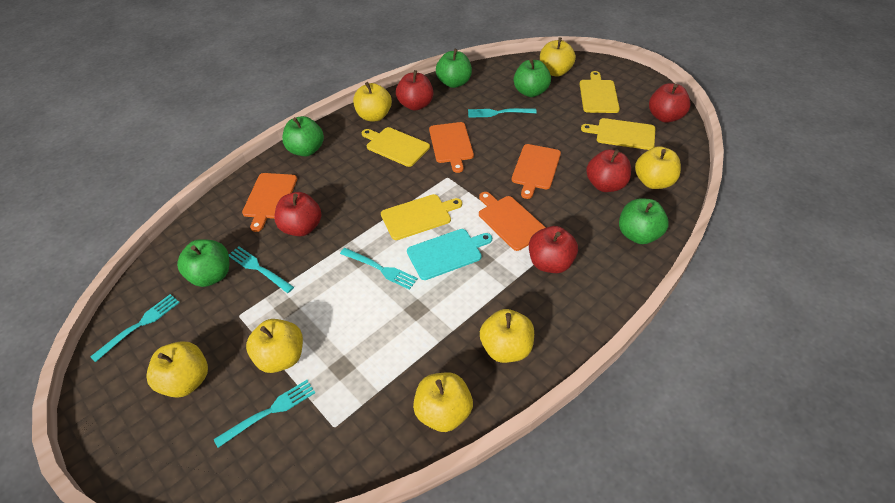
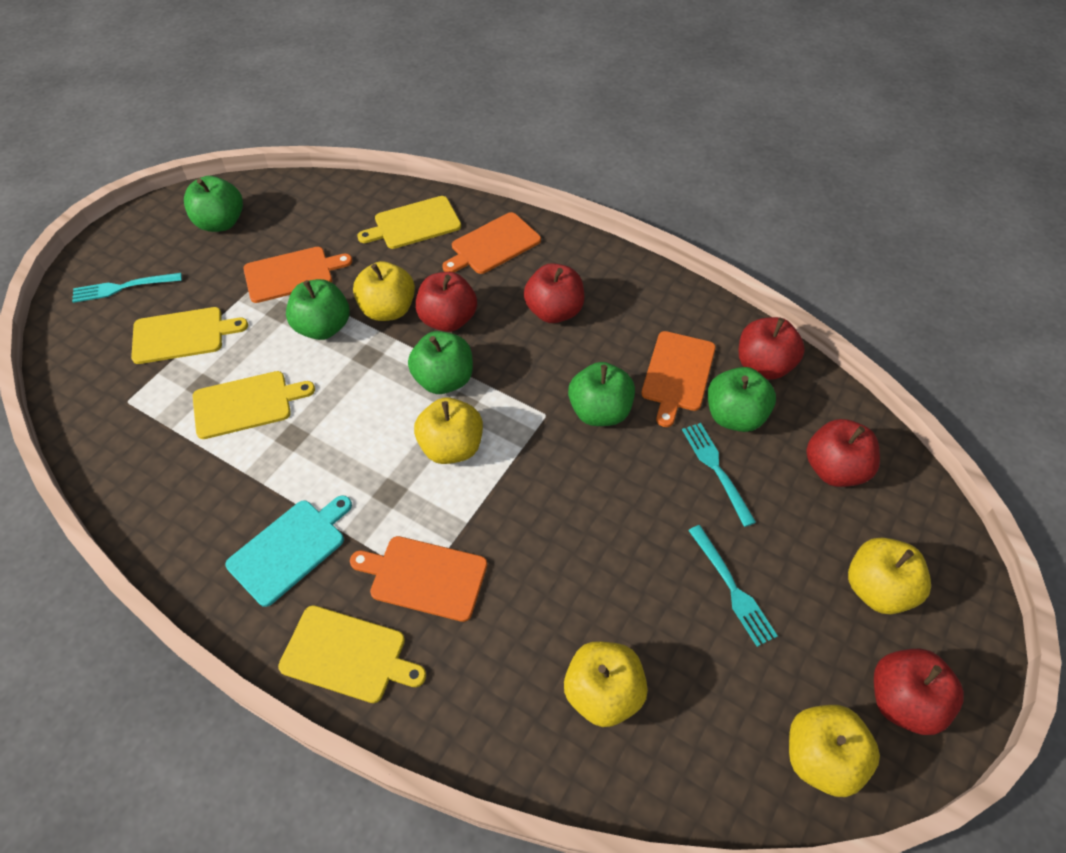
turquoise fork: [90,294,180,362] [214,380,315,448] [229,246,294,293] [340,248,418,290] [468,108,537,118] = 5 -> [72,273,182,303] [682,423,756,527] [688,525,778,647] = 3
yellow apple: [147,341,208,398] [246,319,303,373] [353,82,392,121] [413,372,473,432] [480,309,534,363] [540,37,576,77] [635,146,681,189] = 7 -> [353,261,415,321] [414,397,483,464] [564,641,648,727] [789,705,880,797] [848,537,931,614] = 5

